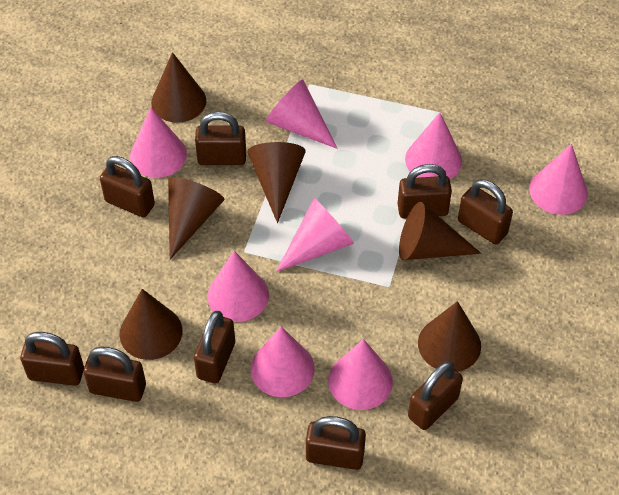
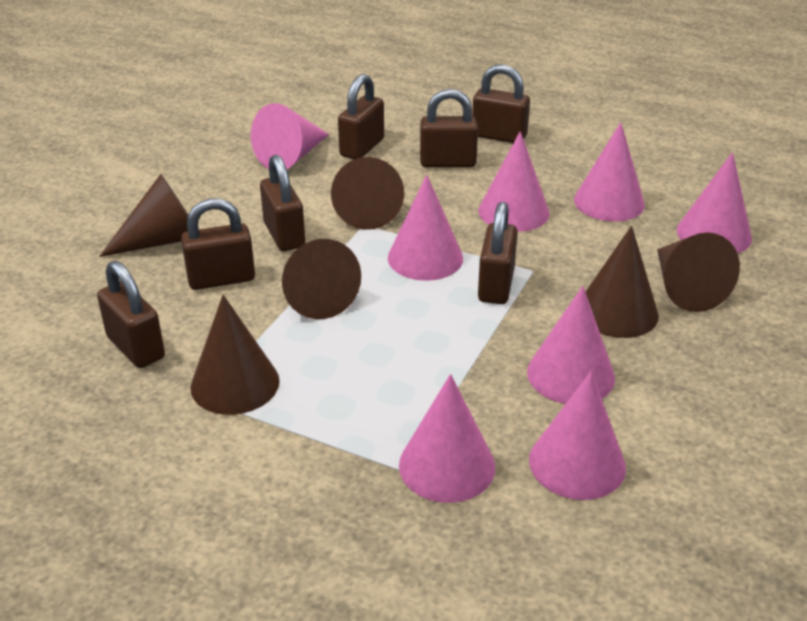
brown padlock: [20,332,84,386] [83,346,146,402] [100,156,155,217] [194,311,235,383] [195,112,246,165] [306,416,366,470] [398,164,452,218] [408,362,463,430] [458,179,513,245] = 9 -> [97,261,165,368] [181,198,255,290] [260,155,305,251] [338,74,384,159] [420,89,478,167] [472,64,530,143] [478,202,517,304] = 7

